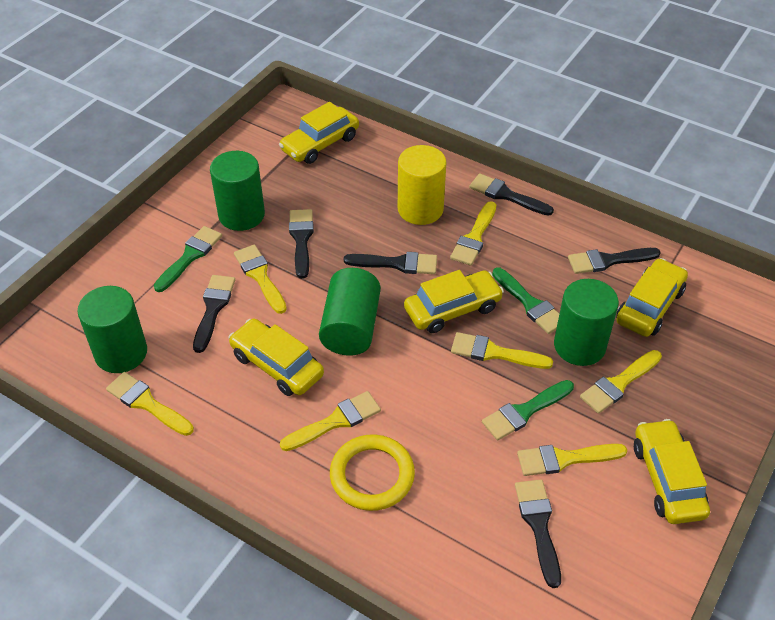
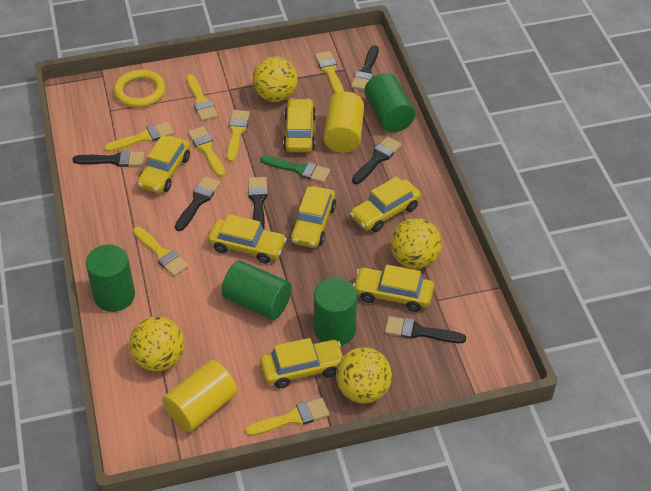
green brush: [154,226,222,292] [482,380,574,440] [492,267,559,334] = 3 -> [260,155,330,183] = 1
yellow ball: none = 0 -> [129,316,184,371] [253,57,298,102] [336,347,392,404] [391,218,442,269] = 4
yellow car: [229,319,324,396] [279,102,359,164] [404,270,504,333] [616,258,688,337] [634,419,710,524] = 5 -> [137,135,190,193] [208,214,287,264] [260,338,343,388] [283,98,316,153] [290,186,336,248] [350,176,421,232] [353,265,434,312] = 7
yellow cylinder: [398,145,446,225] = 1 -> [162,360,238,432] [324,92,364,153] = 2

